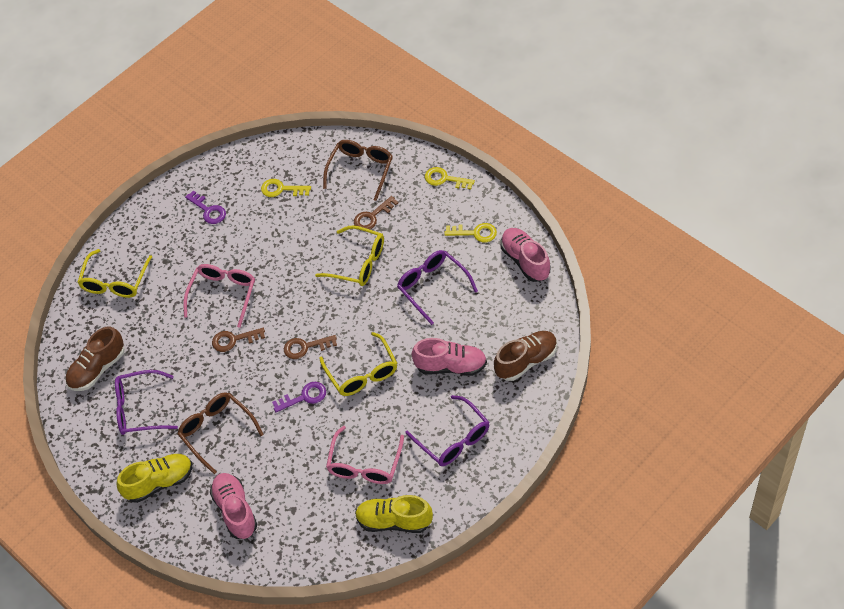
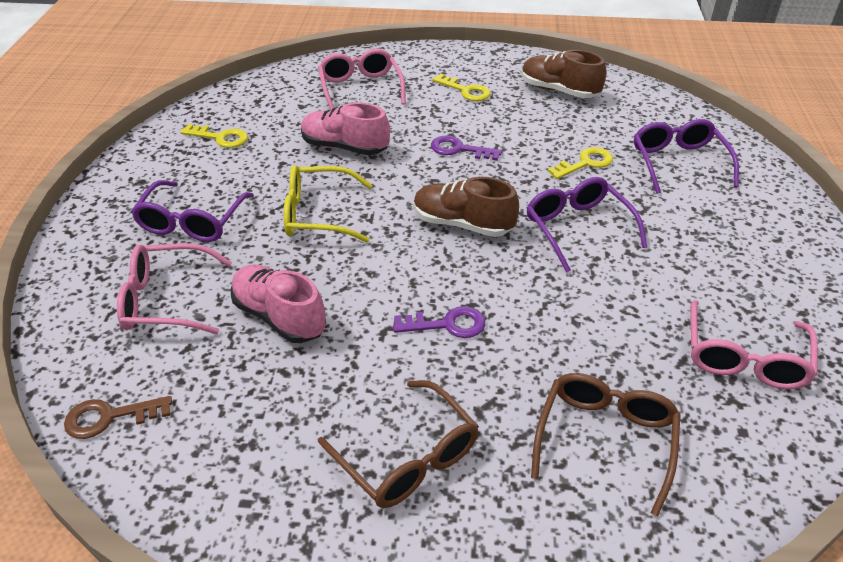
brown key: [212,328,265,352] [284,335,337,359] [354,196,398,229] = 3 -> [64,396,172,439] = 1
pink glasses: [183,264,255,328] [326,426,404,484] = 2 -> [117,243,232,334] [318,49,406,110] [691,300,818,389] = 3
pink shoe: [210,473,257,539] [412,338,487,376] [501,228,550,282] = 3 -> [230,265,326,343] [301,102,390,155] = 2
yellow glasses: [77,249,152,298] [315,225,384,286] [319,332,397,396] = 3 -> [284,165,372,243] = 1
yellow shoe: [117,454,192,503] [355,495,433,533] = 2 -> none = 0

